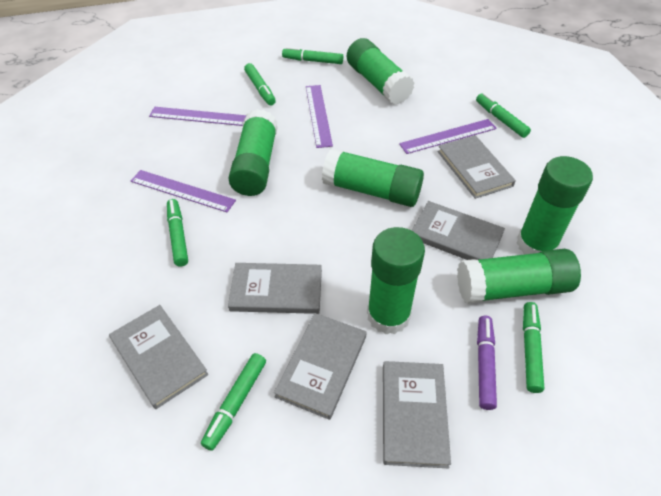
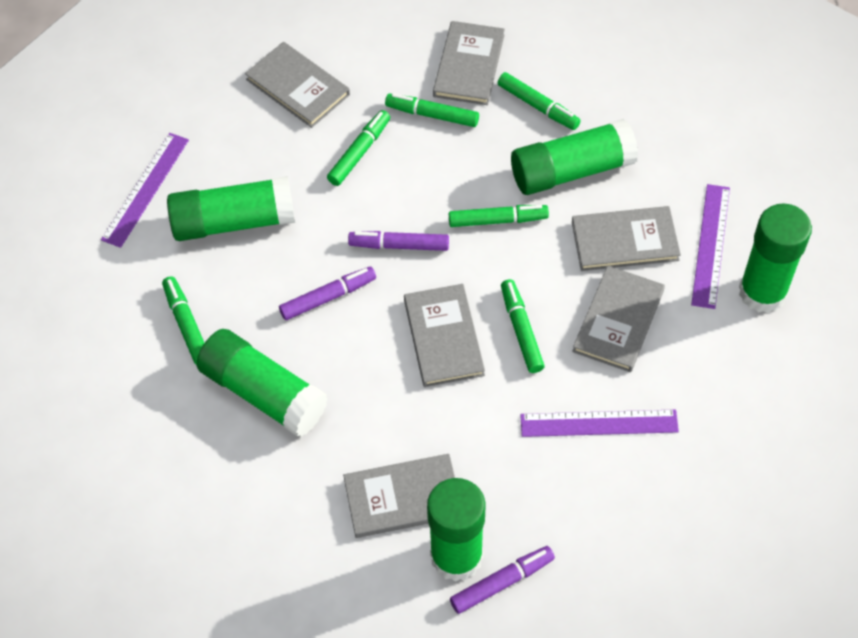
green glue stick: [228,109,278,196] [322,148,424,207] [347,38,415,104] [367,227,425,334] [457,249,581,304] [517,156,593,255] = 6 -> [167,176,295,241] [196,329,328,437] [427,478,486,582] [511,119,638,195] [739,203,812,313] = 5
purple marker: [477,316,497,410] = 1 -> [279,267,376,320] [348,231,449,251] [450,546,555,614] = 3
purple ruler: [131,170,236,212] [149,107,246,126] [306,85,333,148] [399,119,497,154] = 4 -> [101,133,189,248] [520,409,679,437] [691,184,730,309] = 3

